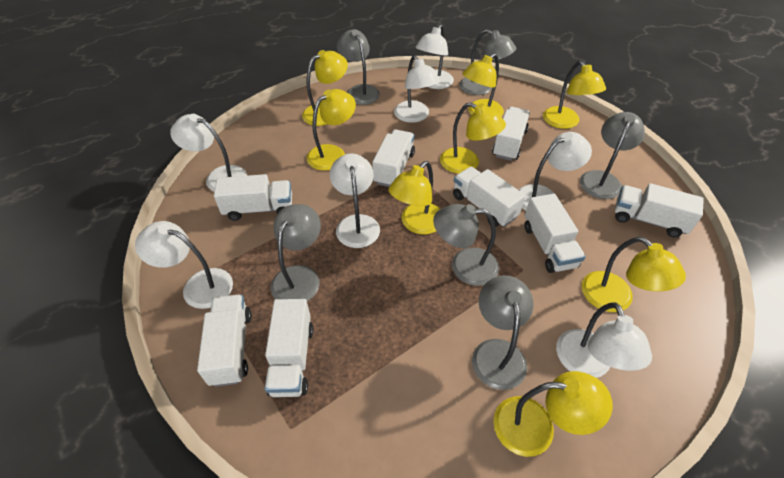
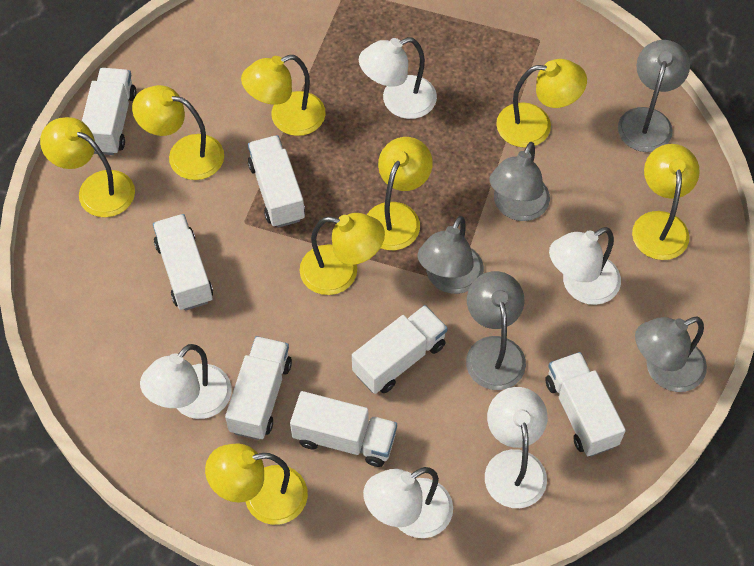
grey lamp: [271,204,321,301] [337,29,380,105] [433,204,499,286] [459,29,516,95] [472,275,533,390] [580,112,645,199] = 6 -> [418,216,484,294] [466,271,526,390] [489,142,550,221] [618,40,690,152] [635,317,707,392] = 5
white lamp: [135,221,233,309] [170,114,247,191] [330,153,380,248] [394,55,440,123] [416,24,454,89] [519,132,592,211] [556,303,652,378] = 7 -> [140,344,232,419] [359,37,437,119] [363,467,453,538] [485,387,548,508] [549,227,621,305] = 5
white truck: [197,295,251,387] [214,174,292,221] [265,299,313,397] [372,129,415,187] [453,167,525,227] [492,107,530,161] [524,194,585,273] [615,183,704,238] = 8 -> [82,68,136,155] [153,214,213,311] [225,336,292,440] [248,135,305,228] [290,391,397,467] [352,305,448,394] [546,352,626,456] = 7

